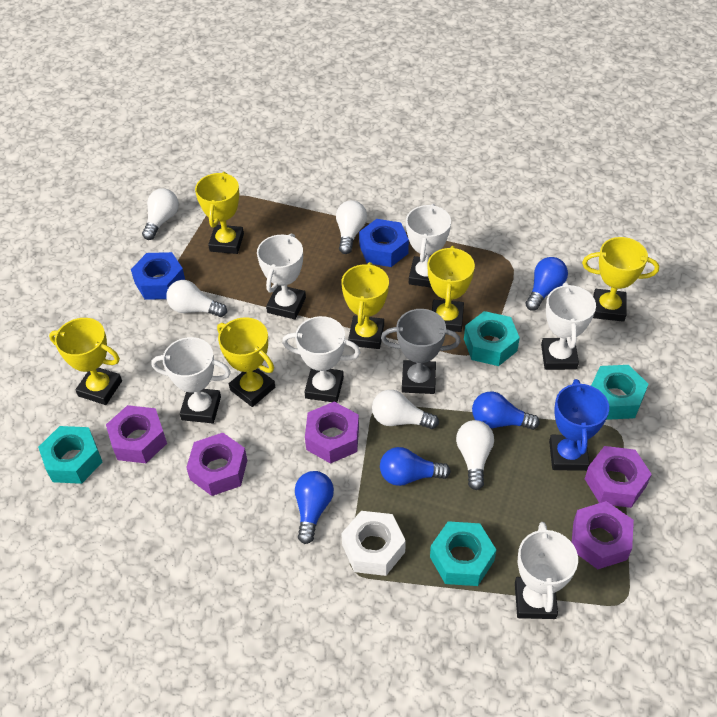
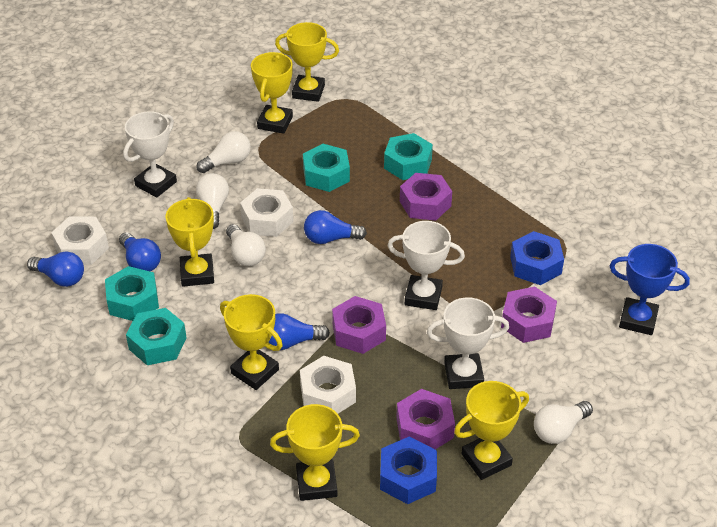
grey trophy: [381,309,461,394] = 1 -> none = 0
purple nut: [106,405,167,463] [186,433,247,496] [305,402,359,464] [572,501,634,569] [585,446,652,508] = 5 -> [332,296,386,354] [396,389,455,449] [400,173,452,221] [501,287,557,343] = 4
white light bulb: [142,188,179,240] [166,280,227,317] [336,200,367,254] [372,390,439,429] [456,420,494,490] = 5 -> [196,131,251,173] [196,173,229,229] [226,224,266,266] [534,401,593,444] = 4
white nut: [341,511,406,576] = 1 -> [51,216,109,265] [240,188,293,237] [300,356,356,414] = 3
white trophy: [151,337,231,423] [257,234,306,319] [282,316,361,403] [406,204,451,288] [515,522,578,619] [541,283,596,370] = 6 -> [123,111,177,198] [388,221,465,310] [427,297,509,389] = 3

